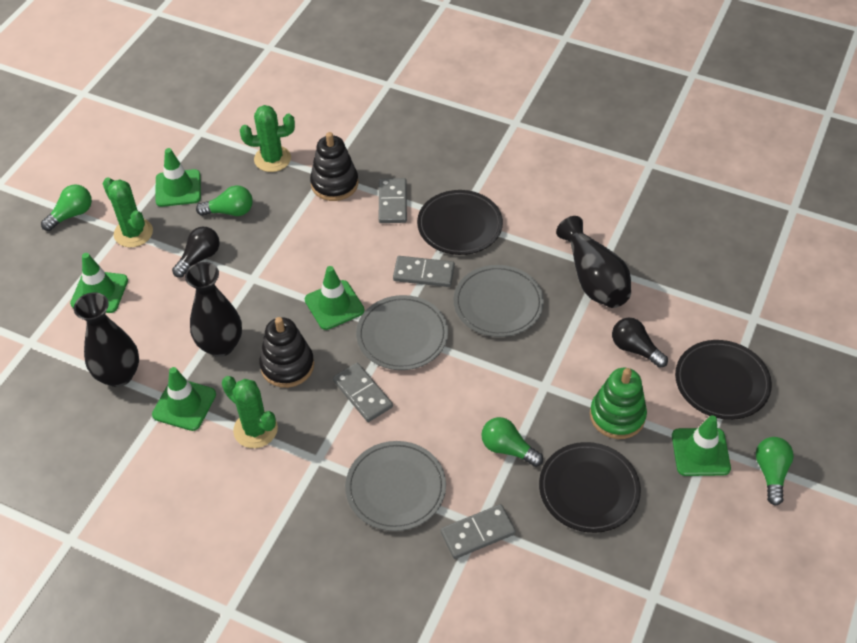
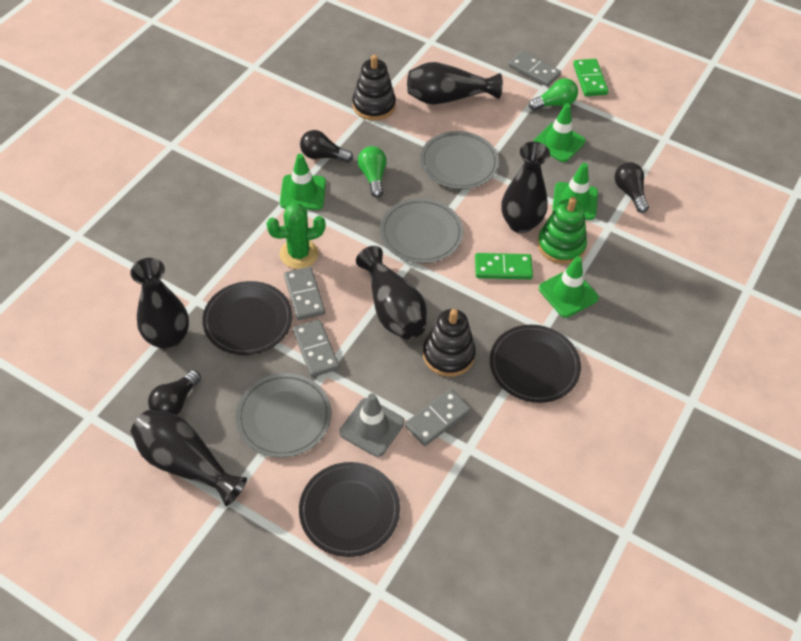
black light bulb: [172,227,220,278] [612,318,668,368] = 2 -> [148,370,201,415] [300,130,353,163] [614,162,649,213] = 3
black vase: [74,292,139,387] [185,262,242,357] [556,216,631,308] = 3 -> [130,258,189,350] [130,410,247,506] [356,246,427,340] [407,62,503,105] [502,142,550,233] = 5
green cactus: [103,177,153,248] [222,376,278,448] [240,105,295,172] = 3 -> [267,203,325,269] = 1
green domino: none = 0 -> [475,253,533,279] [573,59,608,96] = 2
green light bulb: [41,184,92,231] [196,185,253,216] [481,417,543,467] [756,437,794,506] = 4 -> [358,146,387,198] [529,78,578,111] = 2
green traffic cone: [70,253,128,313] [152,367,216,431] [155,148,201,207] [305,266,364,330] [672,415,731,476] = 5 -> [280,154,326,210] [533,103,586,162] [539,256,599,318] [552,163,598,220] = 4
grey traffic cone: none = 0 -> [339,393,404,457] = 1

